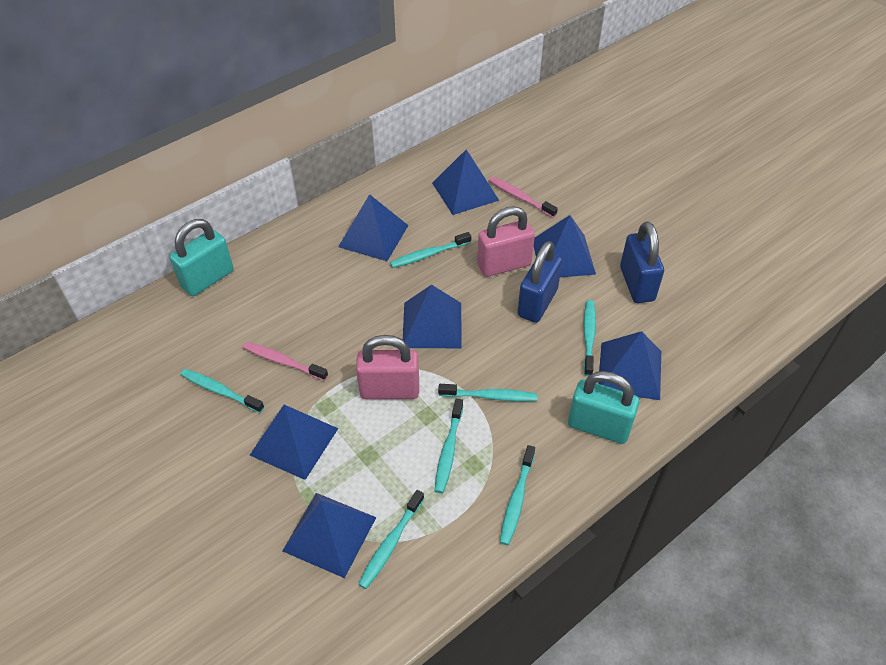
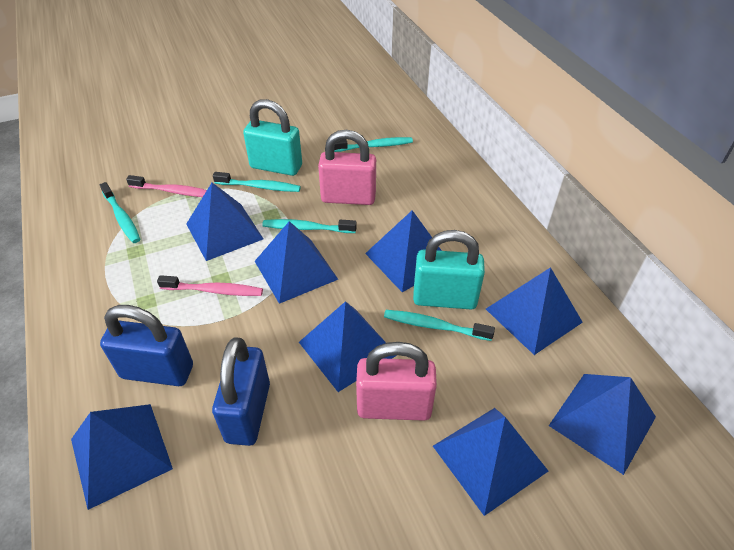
blue pyramid: [250,405,338,480] [282,493,376,578] [338,194,409,261] [403,285,462,348] [432,149,499,215] [534,215,596,278] [598,331,661,400] = 7 -> [71,404,173,510] [186,183,263,261] [255,221,338,304] [299,301,397,392] [365,210,442,292] [433,408,548,516] [486,267,583,355] [549,374,656,475] = 8
turquoise toothbrush: [181,369,264,413] [358,490,424,589] [390,232,471,268] [434,399,463,493] [438,384,537,402] [500,445,535,545] [583,300,596,376] = 7 -> [100,182,140,243] [213,172,301,192] [262,219,357,233] [334,137,413,152] [384,310,495,341] = 5

